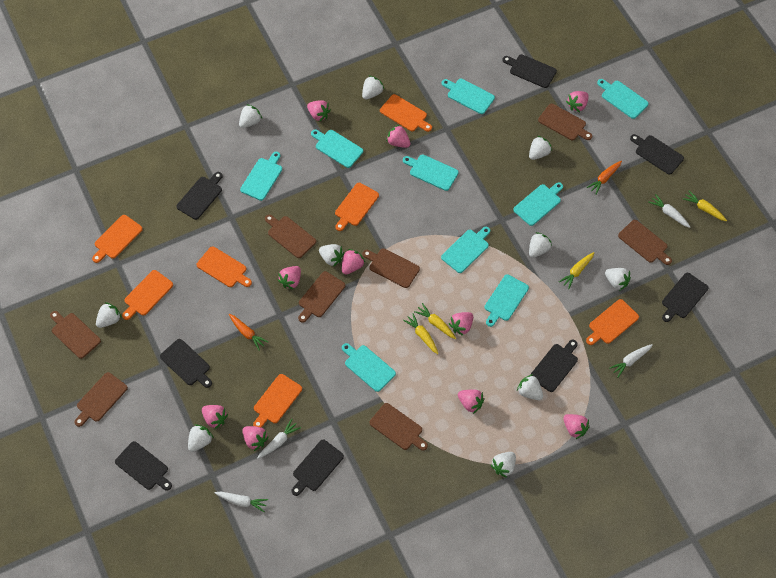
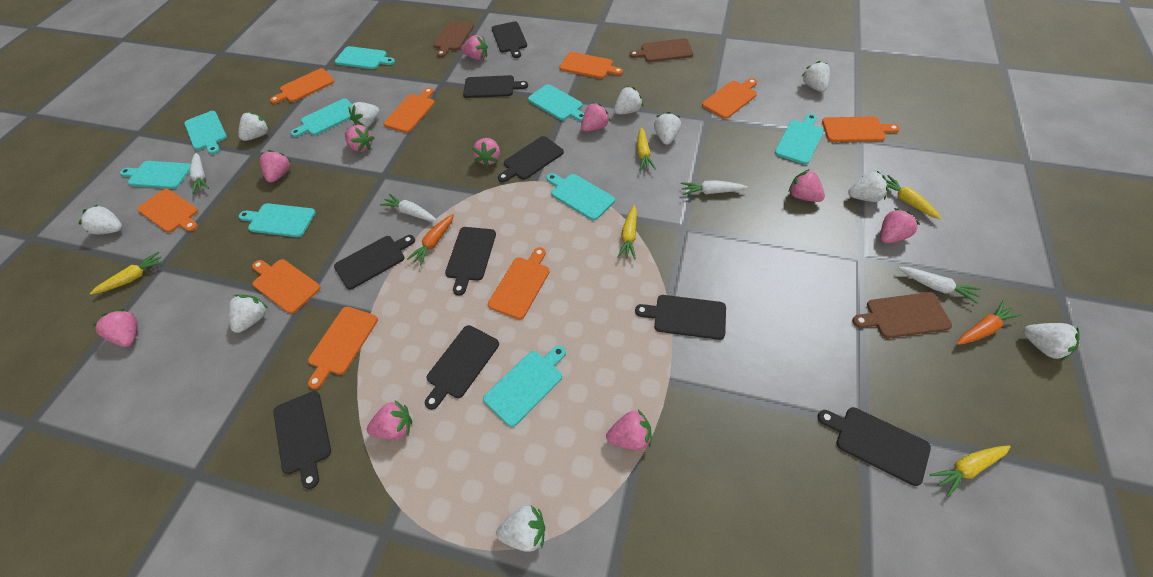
black cutting board: [115,441,172,491] [160,339,212,388] [176,172,223,220] [291,440,344,496] [502,54,557,88] [530,340,578,392] [630,134,684,175] [662,273,708,322] = 8 -> [273,391,331,489] [334,235,415,290] [425,325,499,410] [445,227,496,296] [463,75,528,98] [492,21,527,58] [498,136,564,182] [635,295,726,340] [818,407,931,486] = 9
brown cutting board: [50,311,101,359] [74,372,128,427] [265,215,316,258] [298,271,345,323] [363,248,420,288] [370,403,428,451] [538,103,592,140] [618,220,672,265] = 8 -> [433,21,474,57] [629,38,693,62] [852,292,952,338] = 3
orange cutting board: [92,215,143,263] [122,270,173,320] [196,246,252,287] [253,374,302,428] [335,183,379,231] [380,94,432,132] [586,299,639,345] = 7 -> [137,189,198,232] [252,259,321,314] [270,68,335,104] [308,307,378,389] [383,87,435,133] [488,247,550,320] [560,52,623,79] [702,78,757,119] [822,117,900,142] = 9
yellow carrot: [403,313,438,354] [414,303,456,339] [559,252,594,289] [683,191,727,221] = 4 -> [90,252,164,295] [617,205,637,260] [637,127,656,171] [887,175,942,220] [930,446,1011,497] = 5

